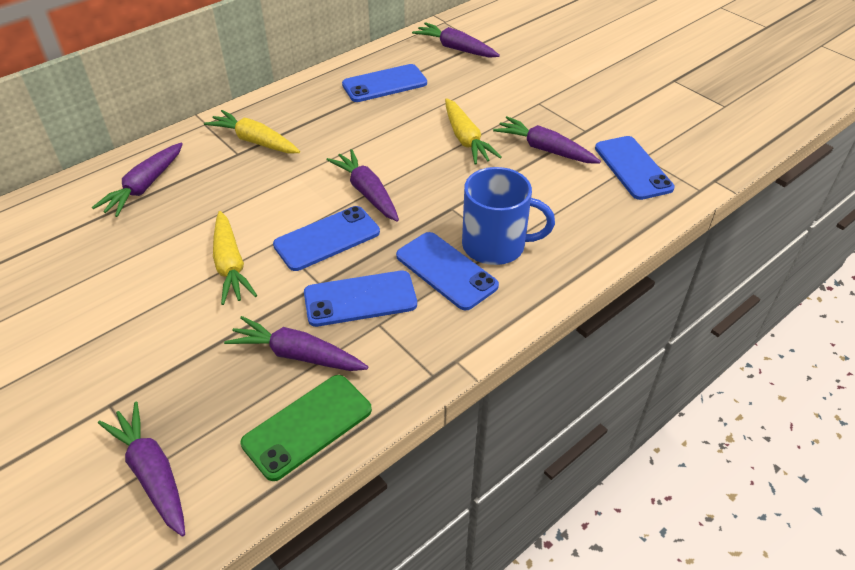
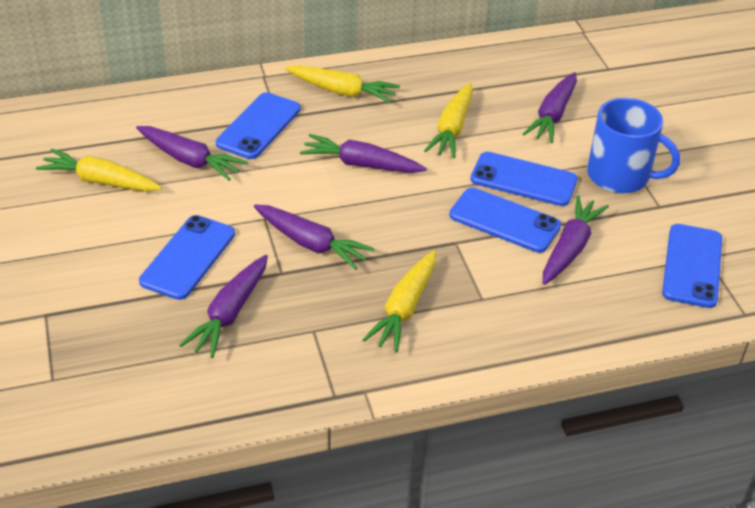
green phone: [241,375,372,481] = 1 -> none = 0
yellow carrot: [204,110,300,154] [213,211,257,305] [445,98,502,165] = 3 -> [36,149,162,191] [285,65,400,103] [362,250,436,352] [424,83,473,158] = 4

